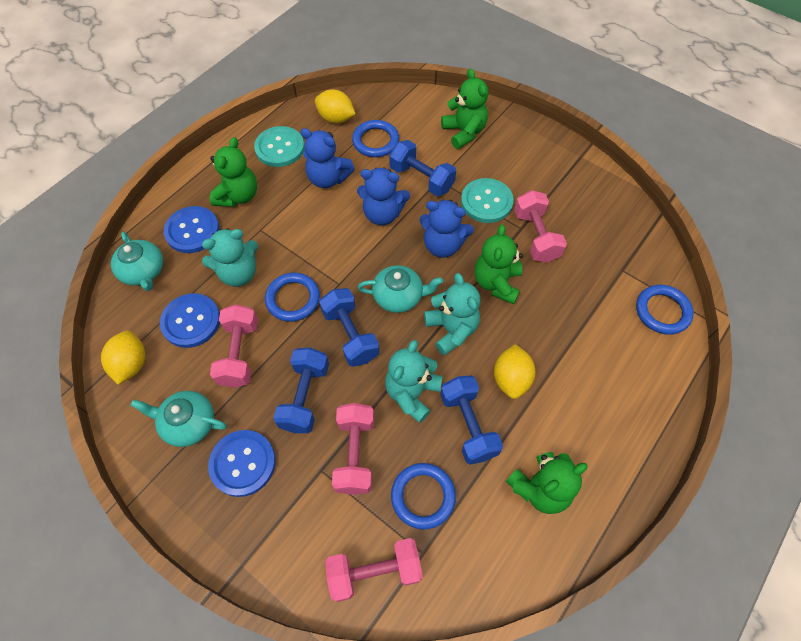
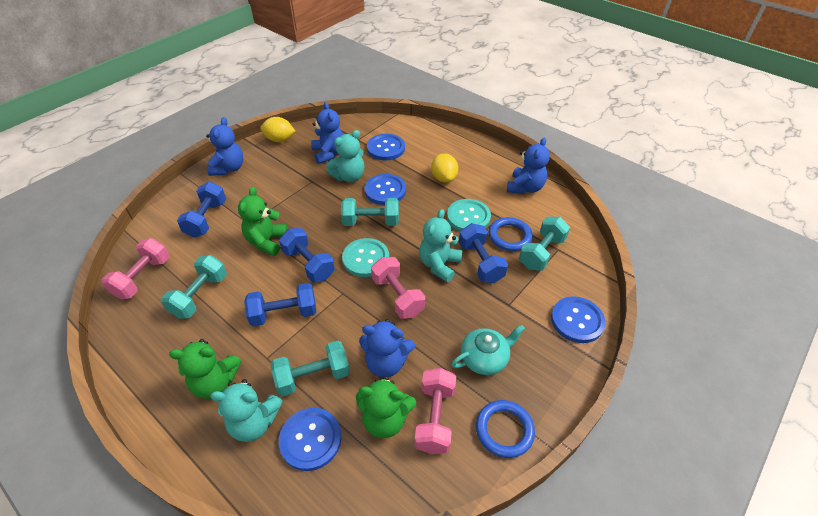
blue button: [160,293,220,348] [164,206,219,253] [208,430,276,497] = 3 -> [279,408,341,471] [365,174,406,205] [367,134,405,161] [551,296,606,343] = 4
blue ring: [265,273,320,322] [352,120,399,157] [391,463,456,529] [636,285,694,335] = 4 -> [476,400,535,458] [489,217,533,251] = 2
blue teddy bear: [300,128,355,188] [357,167,410,225] [420,200,474,258] = 3 -> [206,117,243,176] [311,102,343,164] [359,319,415,377] [507,138,550,194] = 4
green teddy bear: [210,137,257,207] [441,69,488,149] [475,224,523,304] [506,452,588,514] = 4 -> [169,339,241,399] [238,187,288,256] [356,376,416,438] = 3
pink dumbbell: [210,304,258,388] [325,538,423,602] [332,403,374,495] [514,190,567,263] = 4 -> [102,238,170,299] [371,257,425,319] [415,368,456,454] = 3
turquoise dumbbell: none = 0 -> [161,255,227,318] [271,341,350,397] [341,198,399,226] [519,217,570,271] = 4
turquoise teapot: [111,231,163,291] [130,391,227,447] [358,265,443,313] = 3 -> [451,325,525,375] = 1
yellow lemon: [101,331,146,385] [315,89,355,123] [494,344,536,399] = 3 -> [260,117,295,142] [431,153,458,183] = 2

